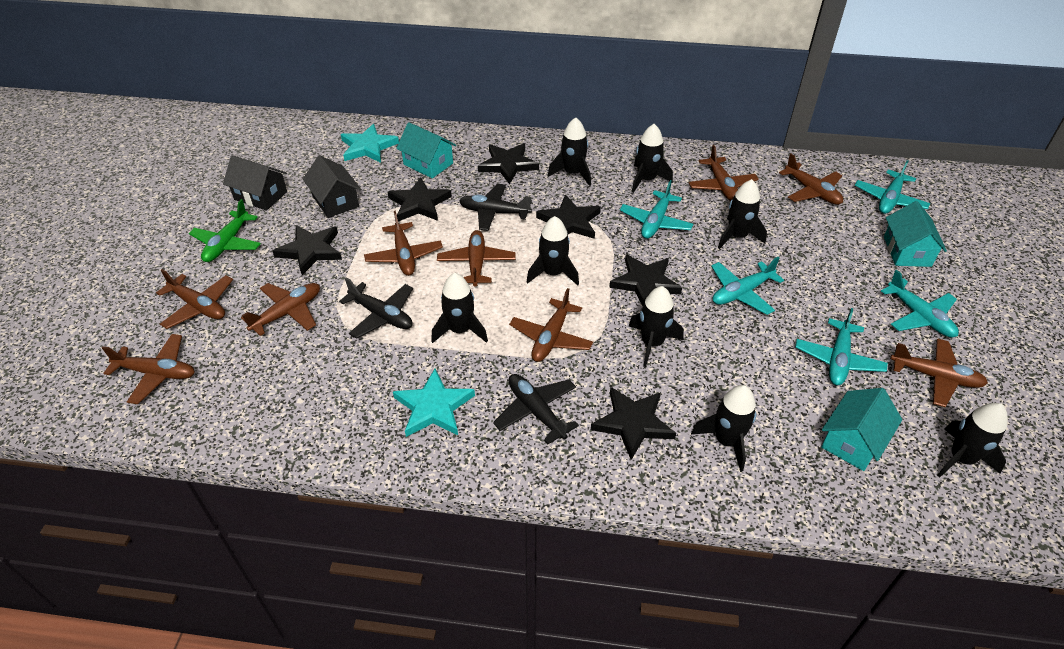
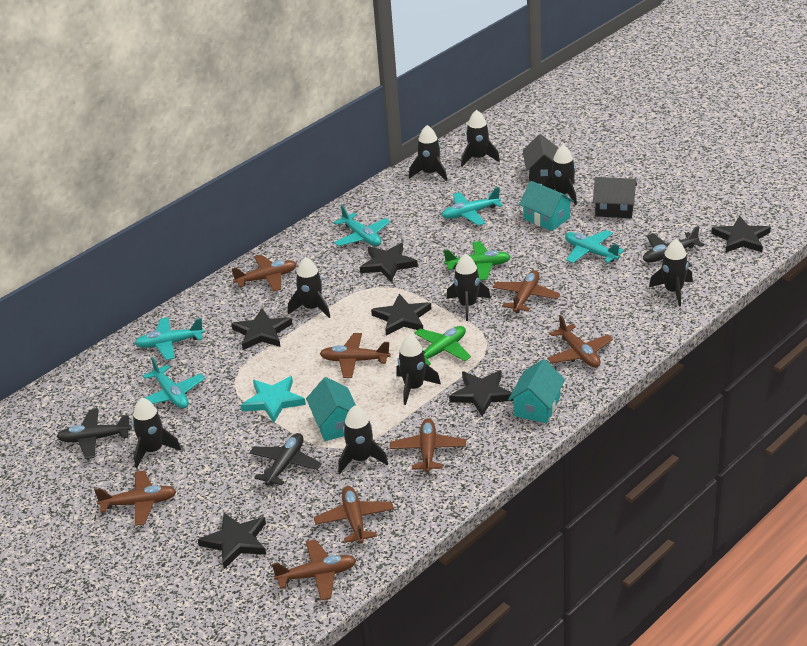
black rocket: [431,273,488,343] [527,216,579,285] [548,117,591,186] [629,286,684,367] [632,124,673,193] [691,385,756,471] [718,179,767,249] [937,403,1007,478] = 8 -> [132,398,181,468] [288,257,330,318] [338,405,388,474] [396,335,441,405] [409,125,448,181] [446,254,491,321] [461,110,500,167] [542,145,577,205] [649,239,693,307] = 9
brown plane: [102,334,195,404] [156,269,233,329] [241,283,320,336] [364,210,443,276] [437,230,516,287] [509,288,593,362] [688,145,759,201] [779,153,843,205] [890,338,988,407] = 9 -> [94,470,177,526] [232,255,297,292] [272,539,356,600] [314,486,394,544] [320,333,391,378] [390,418,466,473] [493,270,560,313] [547,315,613,368] = 8
green plane: [189,199,261,262] = 1 -> [414,326,471,365] [444,241,511,280] = 2
turquoise star: [341,124,399,163] [393,369,475,437] = 2 -> [241,376,306,423] = 1

